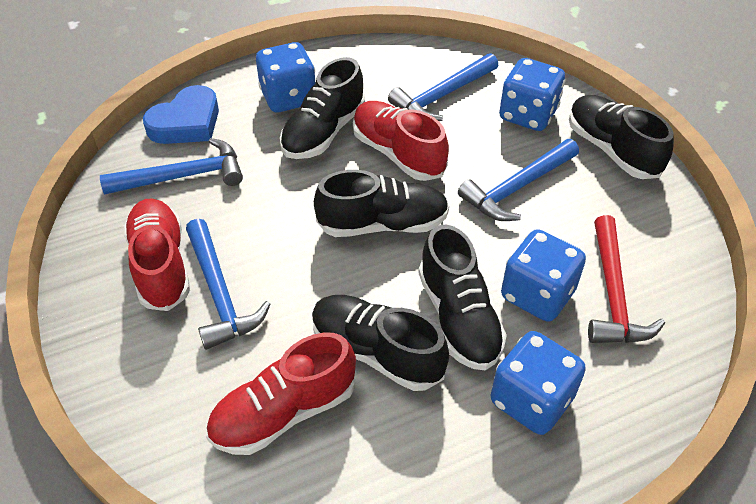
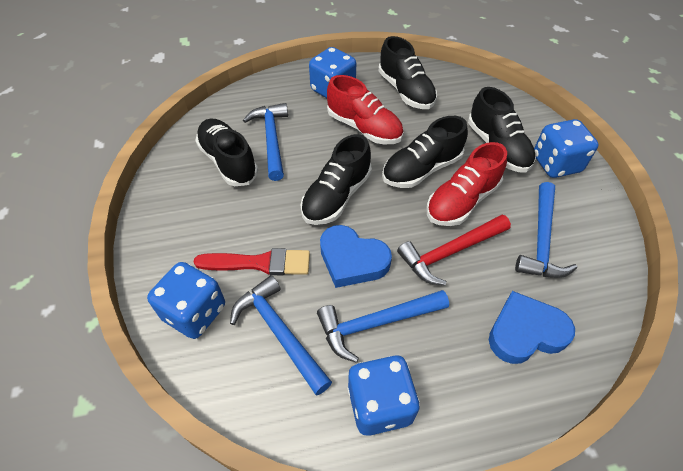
blue heart: [143,85,219,144] = 1 -> [320,225,392,288] [489,291,575,364] = 2
red brush: none = 0 -> [194,248,310,275] = 1
red shoe: [124,199,190,311] [206,333,356,455] [353,101,449,181] = 3 -> [327,75,403,145] [426,142,507,226] = 2

